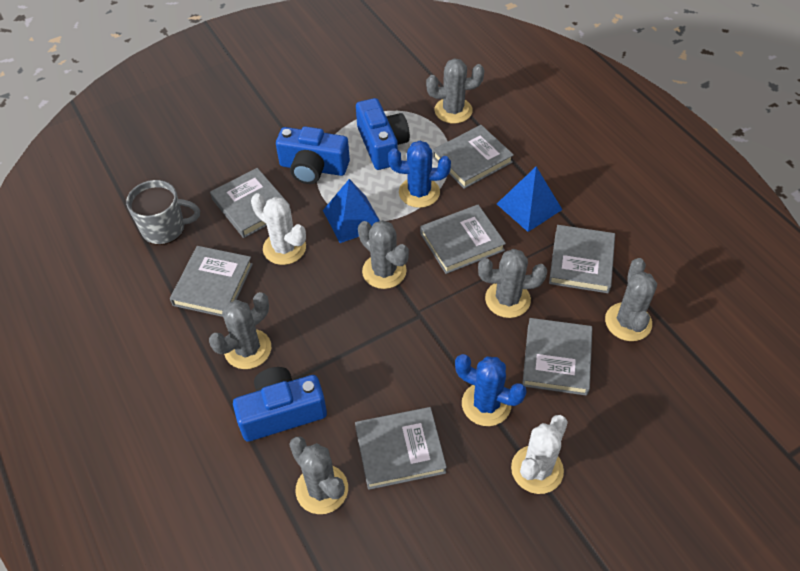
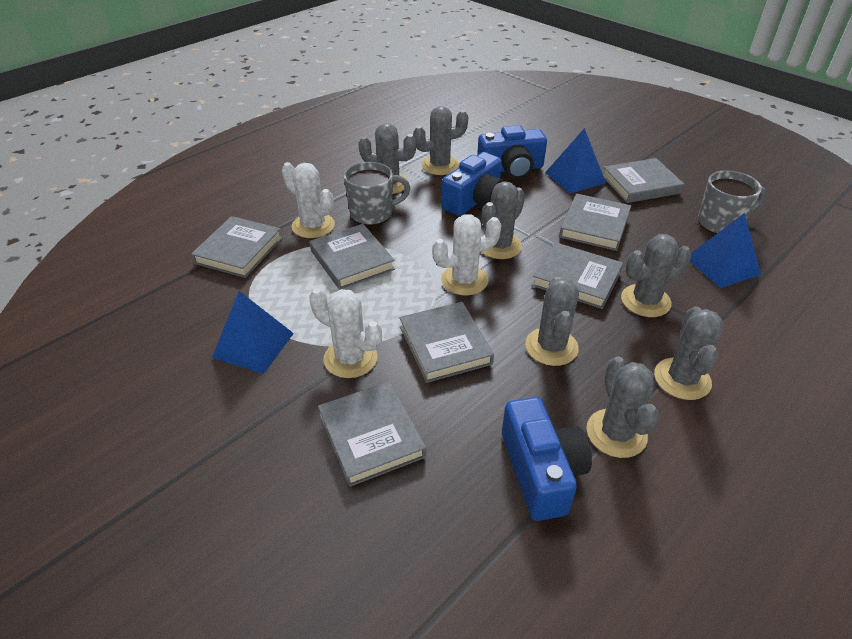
blue cactus: [388,141,451,208] [455,354,527,426] = 2 -> none = 0
blue pyramid: [323,179,380,243] [497,167,562,232] = 2 -> [212,291,294,374] [545,128,606,194] [689,213,761,288] = 3
grey cactus: [209,292,271,369] [289,437,348,514] [358,220,409,289] [426,58,484,124] [478,249,547,318] [605,258,657,341] = 6 -> [358,123,416,194] [413,106,469,175] [482,181,525,259] [525,277,579,366] [587,356,659,458] [621,234,691,317] [654,306,724,400] = 7
grey mug: [126,180,200,245] = 1 -> [343,162,410,226] [698,170,766,234] = 2
white cactus: [251,193,306,265] [511,415,568,494] = 2 -> [282,162,335,238] [309,288,382,378] [432,214,502,295] = 3

